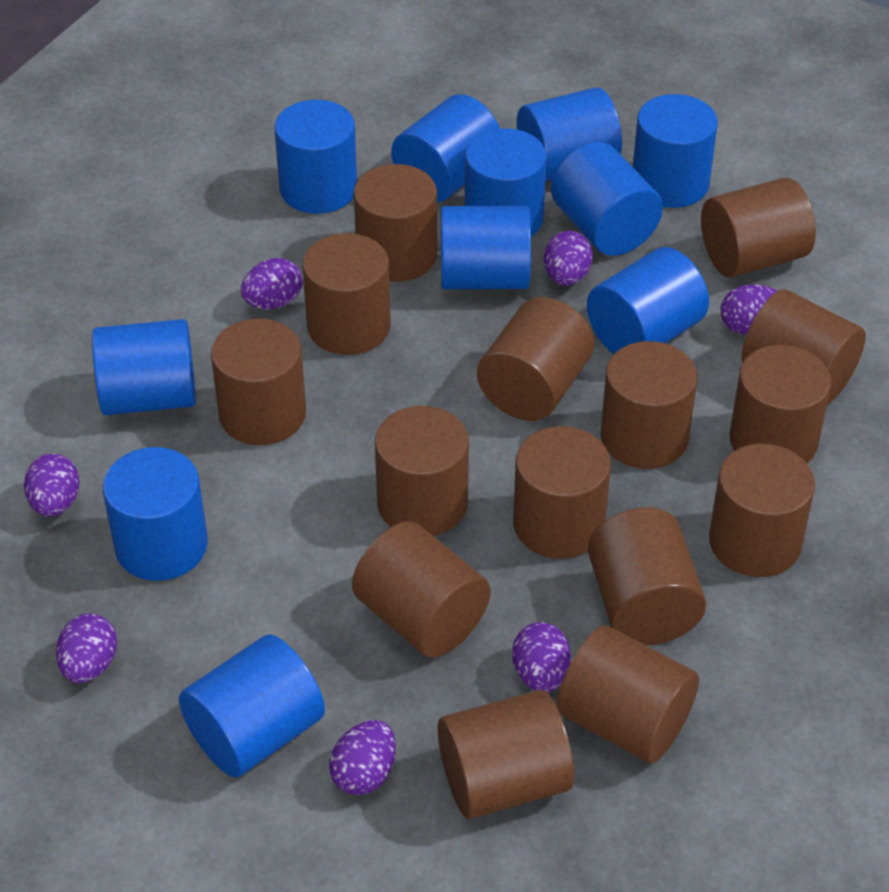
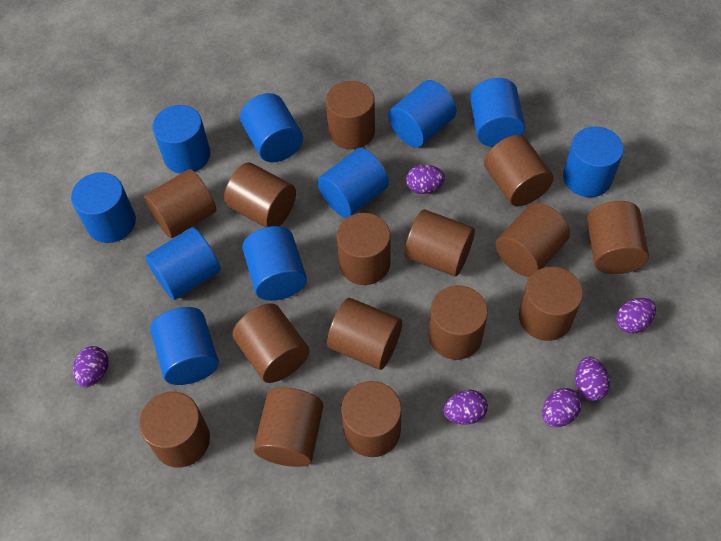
blue cylinder: [92,319,196,415] [103,447,208,581] [179,634,325,777] [275,100,357,214] [391,94,500,202] [441,206,531,289] [465,128,547,237] [517,87,622,181] [551,142,663,256] [587,247,709,354] [633,94,718,208] = 11 -> [71,172,136,243] [145,227,221,300] [150,307,219,385] [152,105,211,174] [240,93,303,162] [242,226,307,301] [317,148,389,218] [388,80,456,147] [470,78,525,147] [563,126,624,197] = 10
purple egg: [24,454,80,517] [56,614,117,683] [241,258,303,309] [329,720,396,795] [512,622,571,693] [544,231,593,286] [721,284,777,334] = 7 -> [73,346,109,387] [406,165,445,194] [443,390,488,425] [542,388,582,427] [575,357,610,401] [616,298,656,334] = 6

